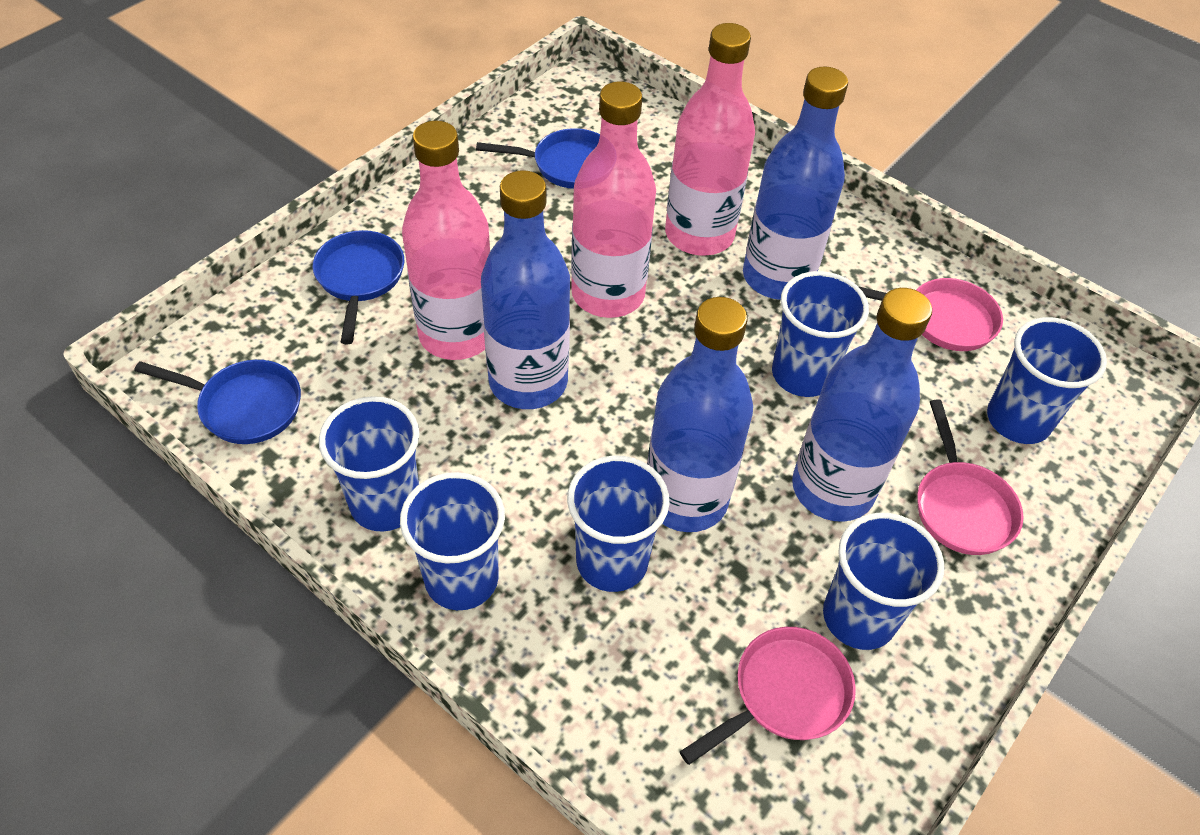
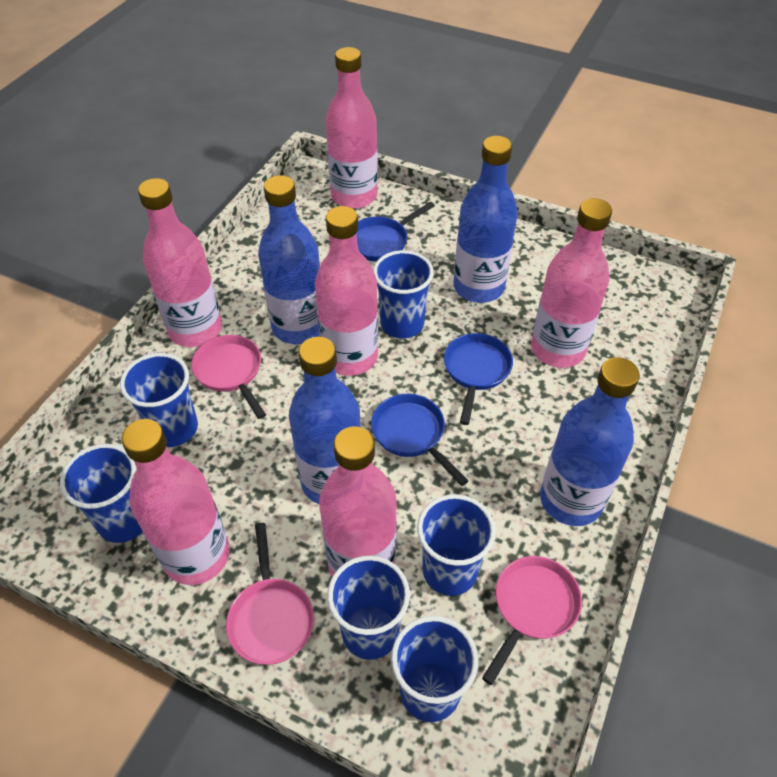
pink bottle: [402,121,490,360] [571,81,656,318] [665,23,755,256] = 3 -> [122,419,230,585] [138,178,222,347] [315,206,378,376] [319,426,397,577] [326,47,378,209] [531,198,612,368] = 6

